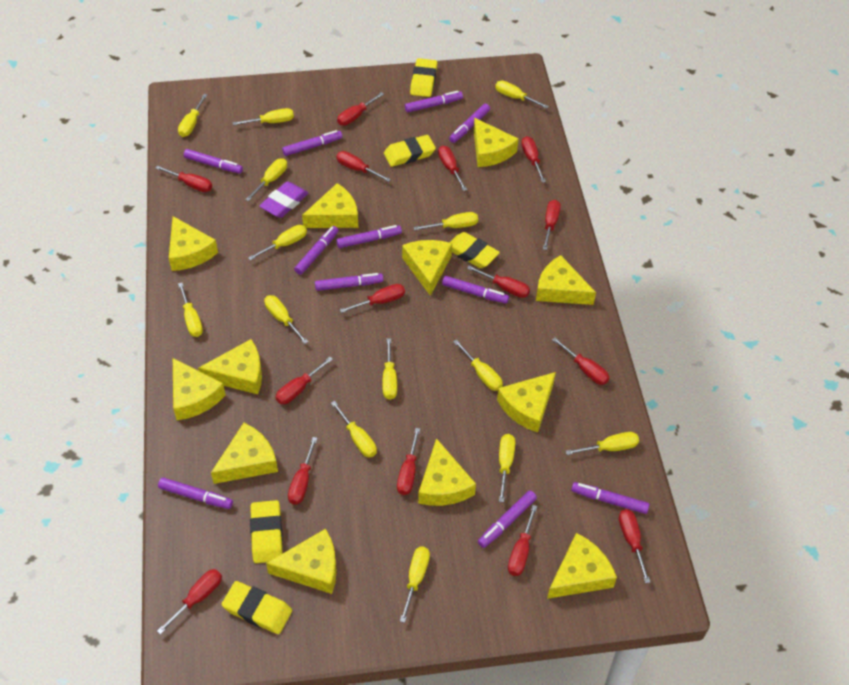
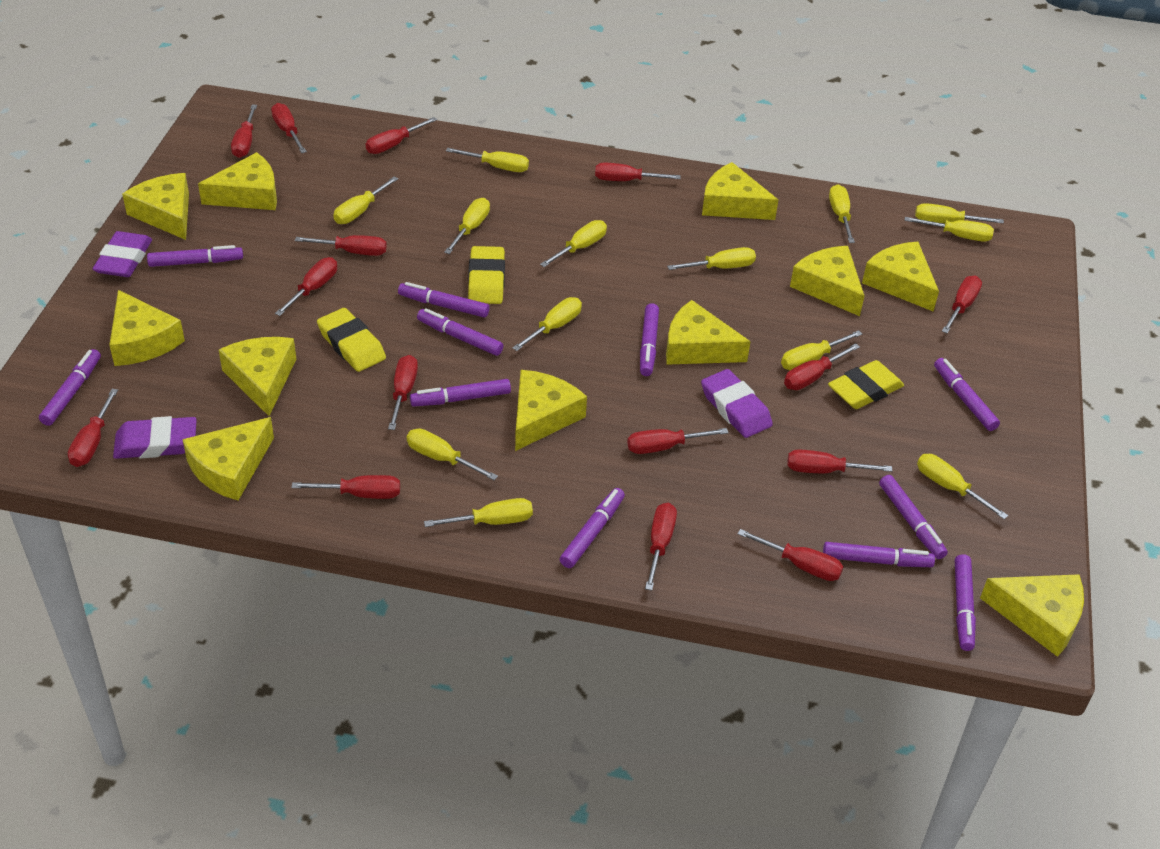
purple eraser: [259,181,308,218] = 1 -> [93,231,152,277] [113,416,197,459] [701,369,773,438] = 3
yellow cheese: [169,216,218,271] [173,358,226,420] [198,339,262,394] [211,423,278,484] [266,529,337,594] [302,183,358,228] [402,240,452,296] [418,438,476,506] [474,118,518,167] [497,372,556,433] [536,255,596,305] [547,533,617,599] = 12 -> [109,290,185,366] [122,173,189,240] [182,417,274,500] [198,152,277,210] [219,337,296,416] [515,370,587,451] [666,300,751,365] [702,162,778,220] [790,246,864,316] [862,242,939,311] [980,574,1084,657] = 11
yellow eraser: [222,581,292,634] [250,500,283,563] [384,135,436,167] [410,58,437,97] [450,232,500,268] = 5 -> [317,308,386,372] [468,246,505,304] [828,360,904,409] = 3
yellow screwdriver: [178,94,207,137] [178,283,203,337] [233,108,294,125] [245,158,287,201] [248,225,307,260] [264,295,308,344] [331,401,377,458] [382,338,397,400] [400,547,430,623] [414,212,478,230] [453,339,503,391] [495,80,549,109] [499,434,515,502] [565,432,639,455] = 14 -> [333,176,398,224] [407,428,498,480] [424,498,533,527] [444,198,490,254] [446,148,529,172] [512,297,582,351] [540,220,607,267] [667,247,756,270] [781,330,862,370] [829,184,855,243] [904,217,994,242] [915,203,1004,224] [917,454,1008,519] = 13

